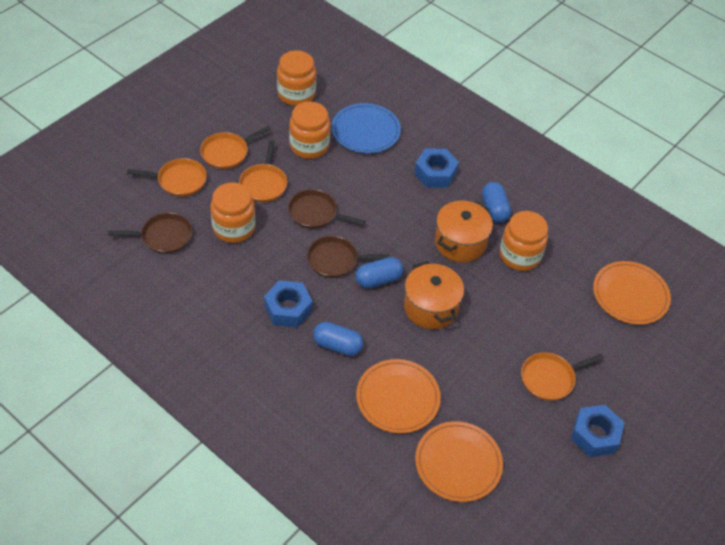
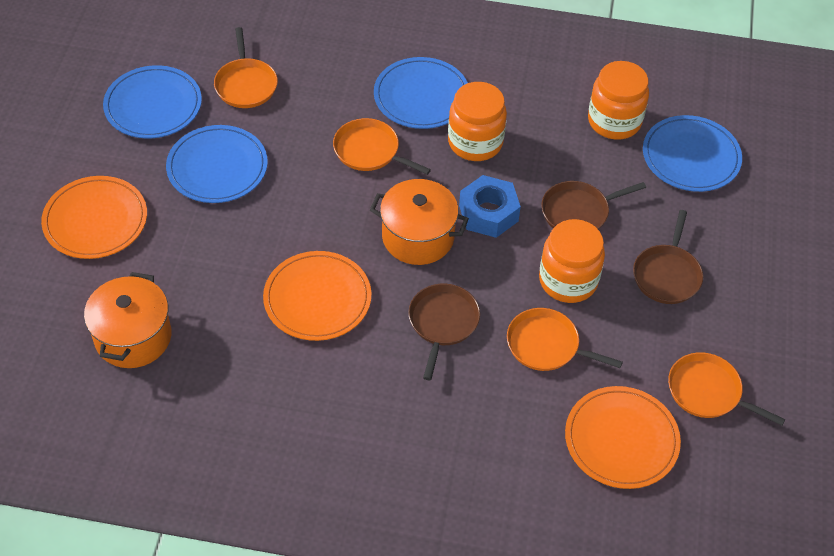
blue capsule: [313,322,363,356] [356,257,403,288] [482,182,511,223] = 3 -> none = 0
blue nut: [264,280,313,327] [414,149,459,188] [571,405,625,457] = 3 -> [459,175,521,238] = 1
blue plate: [332,103,401,153] = 1 -> [103,65,202,138] [166,125,268,203] [374,57,468,129] [643,115,742,192] = 4
orange jar: [210,183,255,243] [277,50,316,106] [289,102,330,159] [500,211,548,271] = 4 -> [448,82,507,161] [539,219,605,303] [588,61,649,140] = 3

